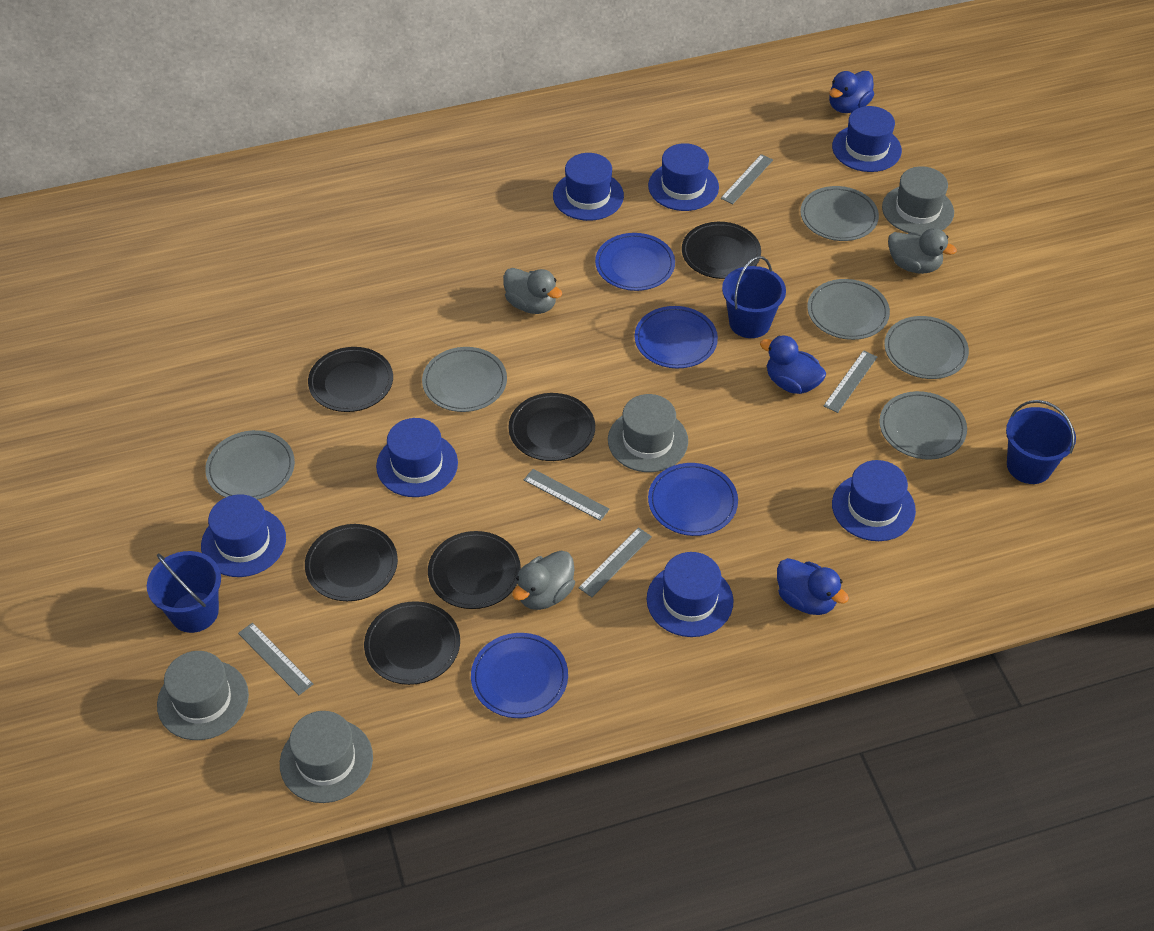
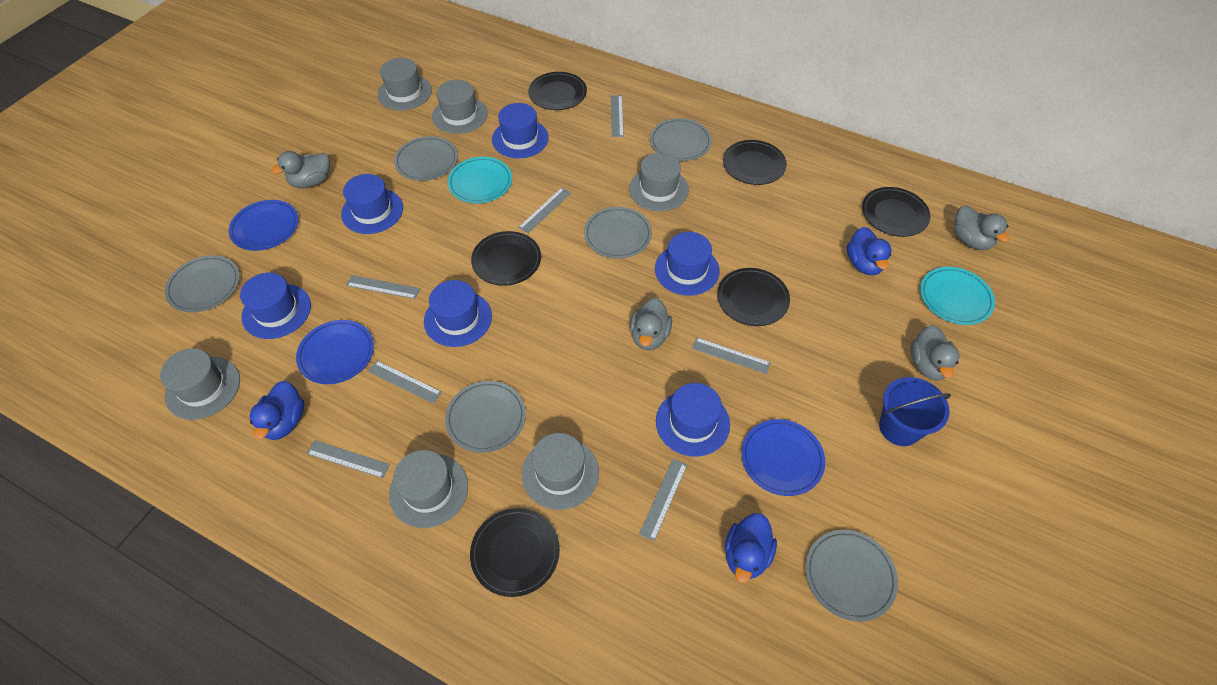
blue bucket: [147,551,221,633] [722,256,786,338] [1006,400,1076,484] = 3 -> [879,377,951,446] = 1
blue hat: [201,494,286,577] [376,418,458,497] [553,153,624,221] [647,552,733,637] [648,143,719,211] [832,106,902,172] [832,460,916,541] = 7 -> [240,273,311,339] [341,174,403,234] [424,280,492,347] [492,103,549,158] [655,232,720,296] [656,383,730,457] = 6
blue plate: [471,633,568,718] [595,233,675,291] [635,306,718,368] [648,463,738,536] = 4 -> [229,200,299,251] [296,320,374,384] [741,419,825,496] = 3
grey duck: [503,268,562,314] [512,550,575,610] [888,228,957,274] = 3 -> [271,151,330,188] [630,298,672,350] [910,325,960,381] [954,206,1010,250] = 4
grey hat: [157,651,249,740] [280,711,373,803] [608,394,688,472] [882,166,954,234] = 4 -> [160,348,240,420] [377,58,432,110] [389,450,468,528] [432,80,488,134] [522,433,599,510] [629,153,689,211] = 6
grey ruler: [238,623,313,695] [524,469,610,521] [578,527,652,597] [721,154,773,204] [824,350,877,413] = 5 -> [306,440,390,478] [346,275,420,299] [368,361,442,404] [518,188,571,233] [611,95,624,137] [639,459,687,541] [692,337,771,374] = 7
turquoise plate: none = 0 -> [448,157,512,203] [920,267,995,325] = 2

